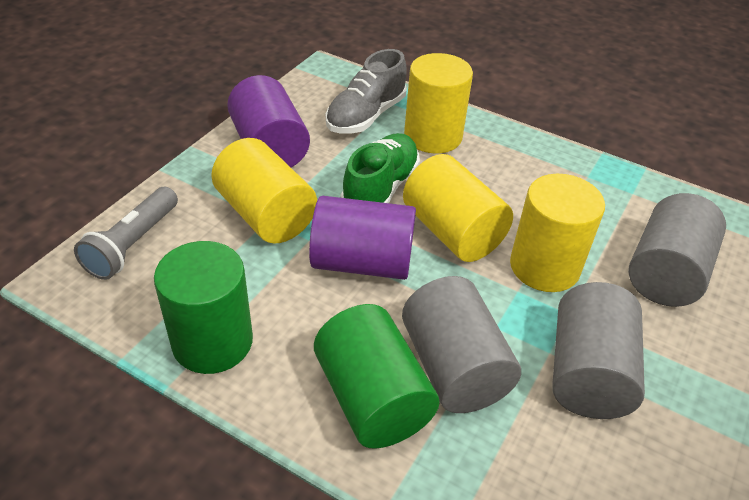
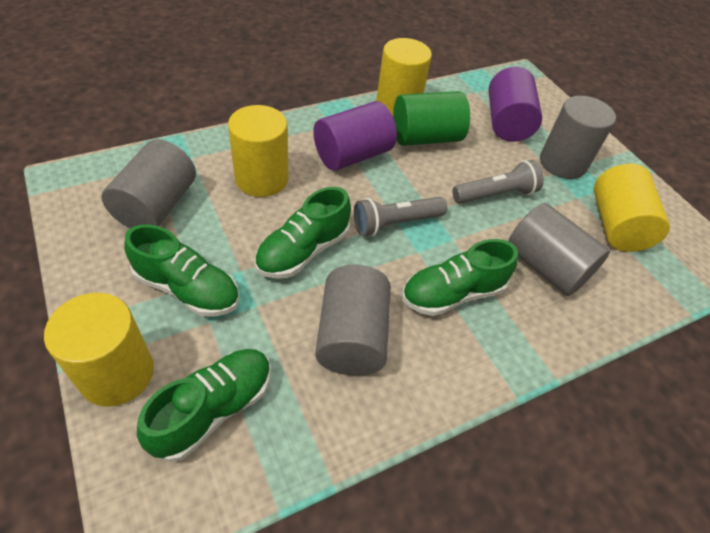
green cylinder: [154,241,253,374] [314,304,440,449] = 2 -> [393,91,470,146] = 1
green shoe: [341,133,420,203] = 1 -> [124,224,239,317] [137,349,271,462] [254,187,351,279] [402,239,518,316] = 4
grey cylinder: [402,276,521,413] [552,282,645,419] [628,193,726,307] = 3 -> [101,139,196,228] [315,265,391,376] [508,203,610,296] [540,96,616,179] = 4
grey flashlight: [74,187,178,280] = 1 -> [354,197,447,236] [452,160,544,204] = 2
grey shoe: [326,49,406,133] = 1 -> none = 0

